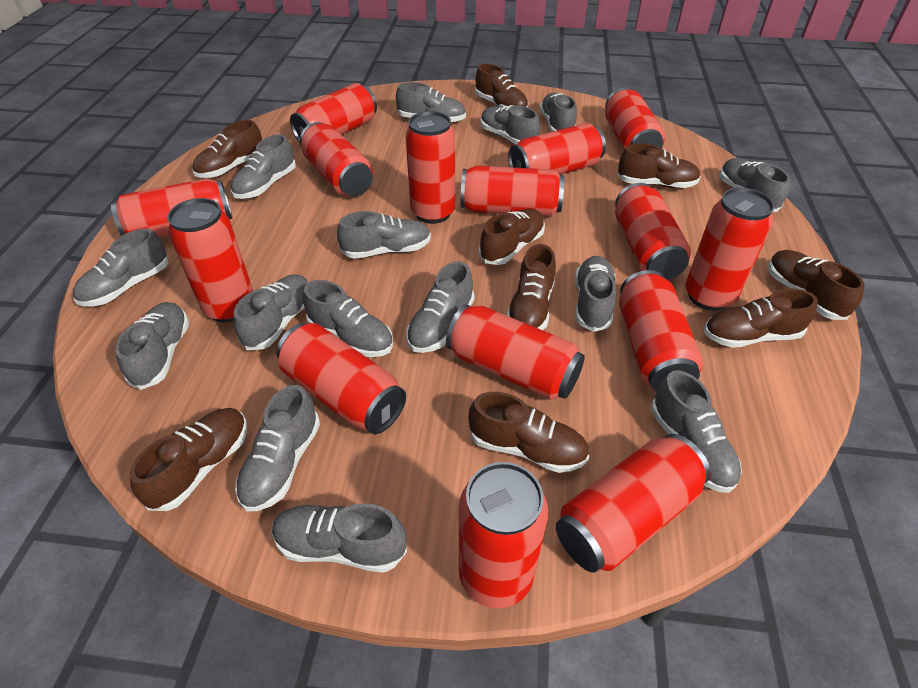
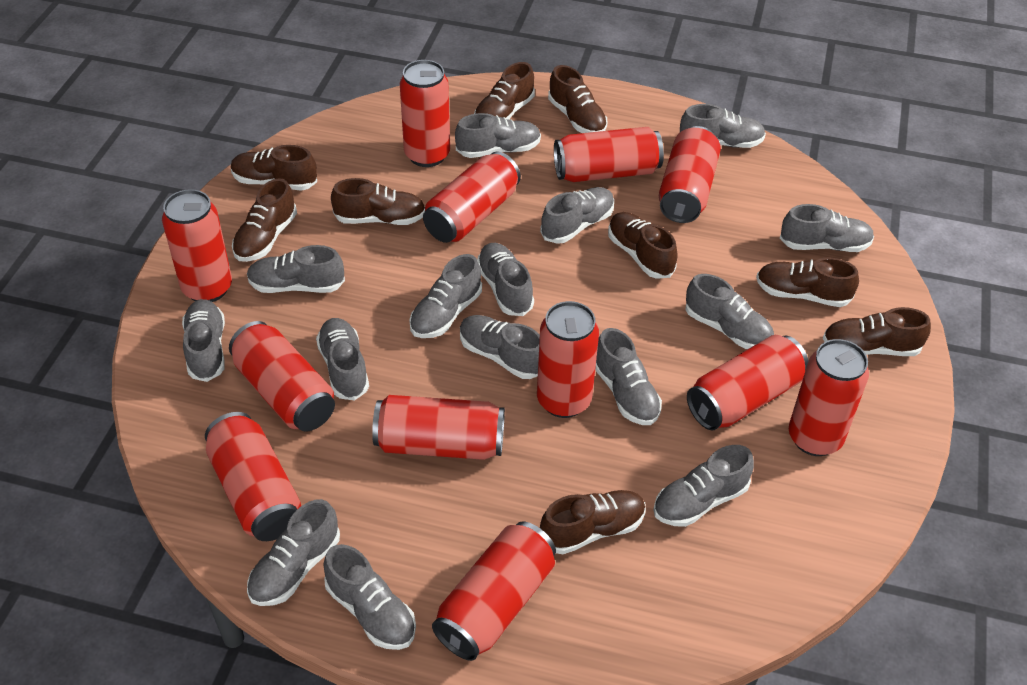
red can: [111,179,233,238] [167,198,253,323] [276,323,406,434] [290,83,377,142] [300,122,373,197] [405,111,455,224] [446,304,585,400] [459,462,548,608] [461,165,564,217] [508,123,606,175] [556,434,711,573] [605,88,665,150] [615,183,691,280] [619,270,703,392] [685,188,774,311] = 15 -> [162,189,232,302] [205,412,301,541] [229,321,335,432] [372,395,505,460] [400,60,450,167] [423,152,521,243] [432,521,556,661] [537,301,599,418] [554,127,664,182] [659,126,721,223] [687,335,808,430] [789,339,869,456] = 12

